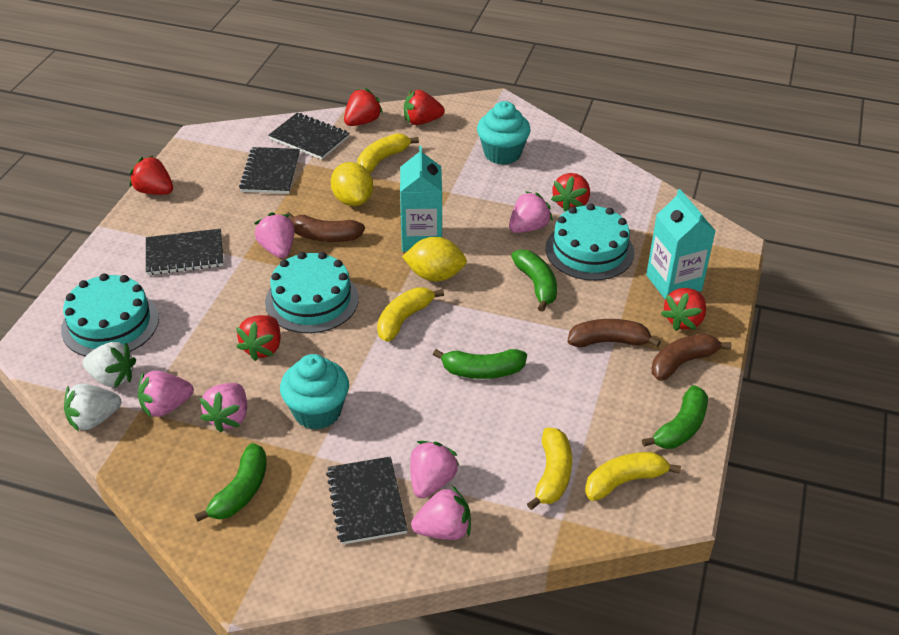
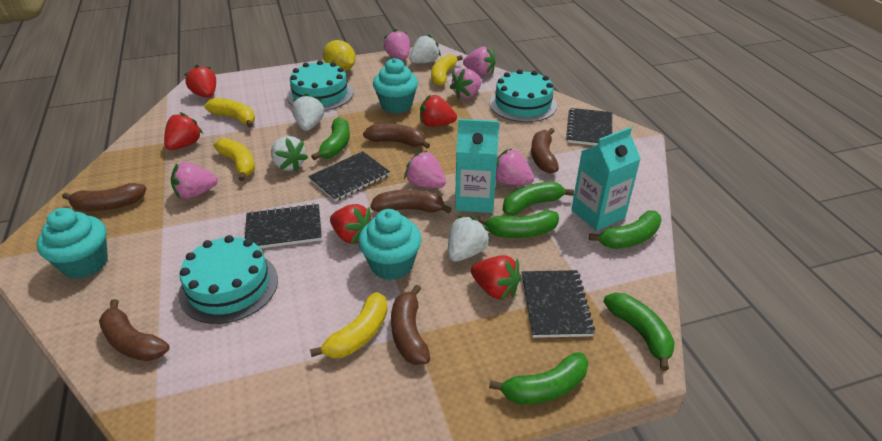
brown banana: [286,212,365,242] [568,319,661,347] [652,334,732,380] = 3 -> [62,183,146,211] [99,299,169,361] [363,123,430,148] [370,189,452,213] [391,285,430,365] [531,128,559,173] = 6
green banana: [195,443,267,522] [433,349,527,379] [511,249,557,312] [642,385,708,449] = 4 -> [311,117,350,160] [477,210,559,238] [489,352,588,404] [503,182,574,216] [589,210,662,249] [603,293,675,371] = 6
red strawberry: [130,155,173,195] [236,315,281,361] [344,88,383,126] [404,90,445,125] [551,173,590,212] [661,288,706,331] = 6 -> [164,112,203,150] [184,65,216,98] [330,204,372,244] [420,95,457,127] [471,255,522,300] = 5
turquoise cupcake: [280,354,349,430] [477,101,531,165] = 2 -> [37,208,108,279] [358,209,422,280] [373,58,418,114] = 3
white strawberry: [64,384,121,432] [82,342,136,387] = 2 -> [271,136,308,172] [292,94,324,131] [409,34,441,63] [448,216,491,262] = 4
yellow lemon: [331,162,373,206] [402,237,467,281] = 2 -> [323,40,356,71] = 1

